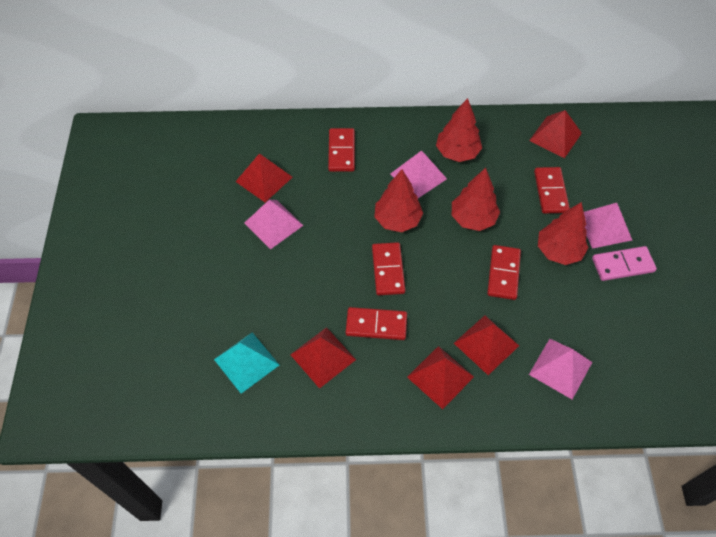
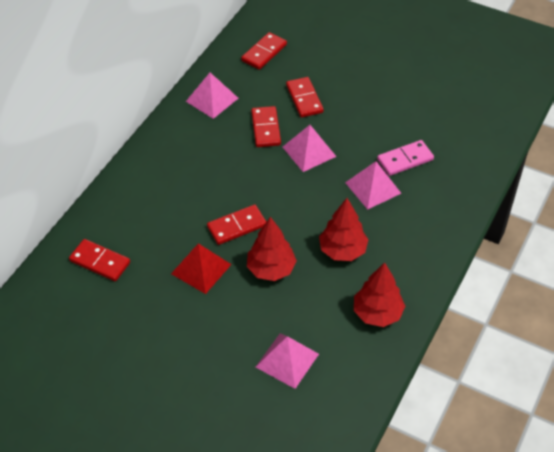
red pyramid: [235,153,293,202] [290,327,356,389] [407,346,474,409] [454,315,519,375] [529,110,582,158] = 5 -> [171,243,232,294] = 1
red tree: [374,169,423,232] [436,98,482,162] [452,168,500,231] [538,202,589,265] = 4 -> [247,217,297,281] [319,198,369,261] [354,262,405,327] = 3
turquoise pyramid: [214,332,279,394] = 1 -> none = 0

